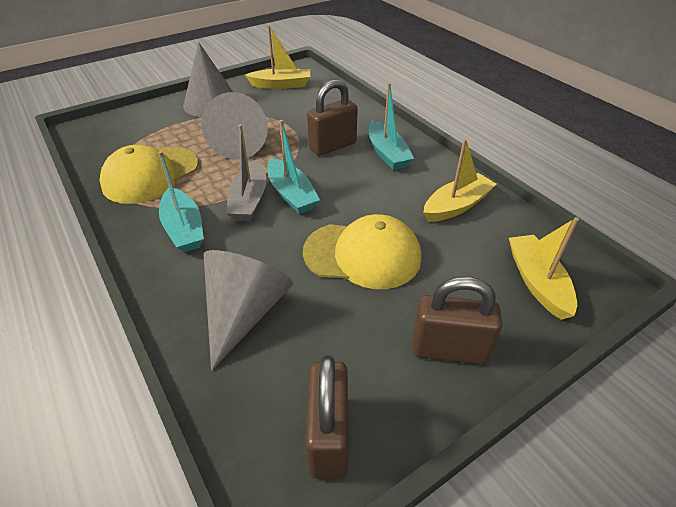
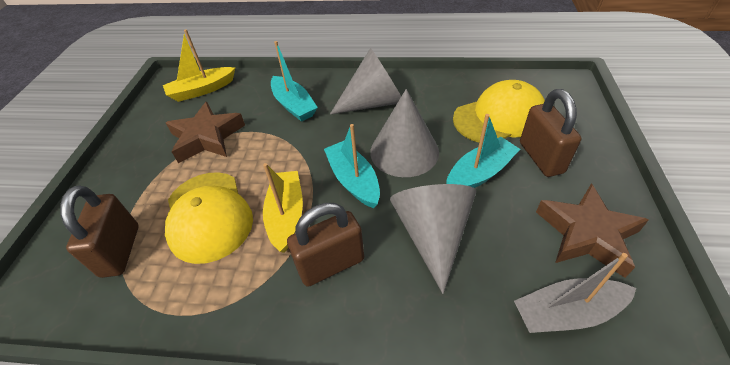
brown star: none = 0 -> [166,102,245,163] [536,183,649,278] = 2
yellow boat: [245,26,310,89] [423,139,497,222] [509,217,579,320] = 3 -> [163,29,235,102] [263,163,303,253] = 2

